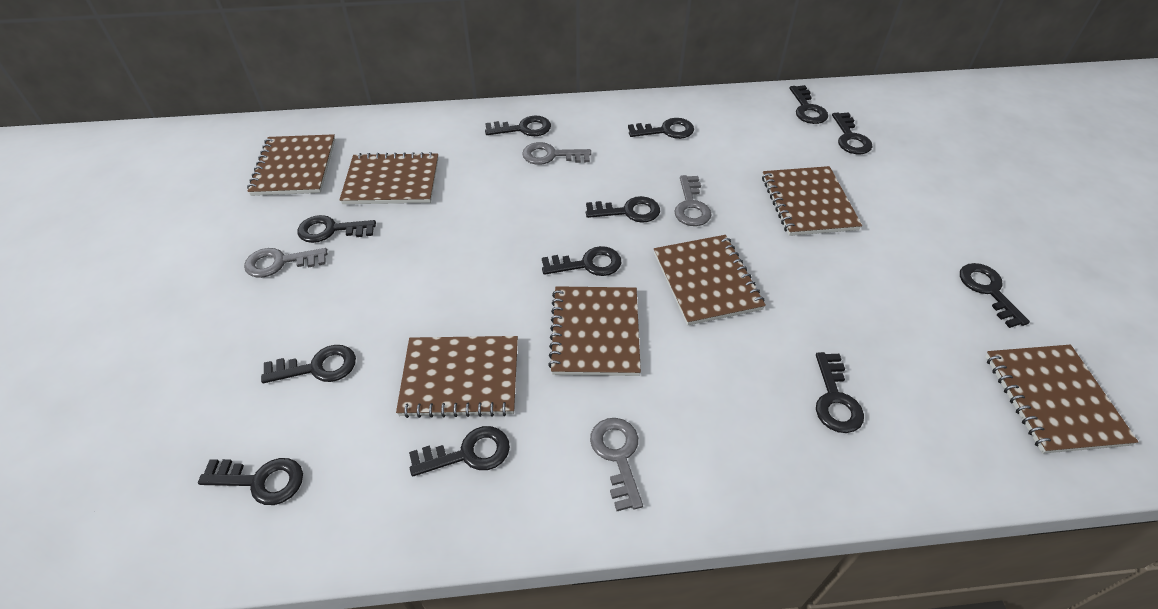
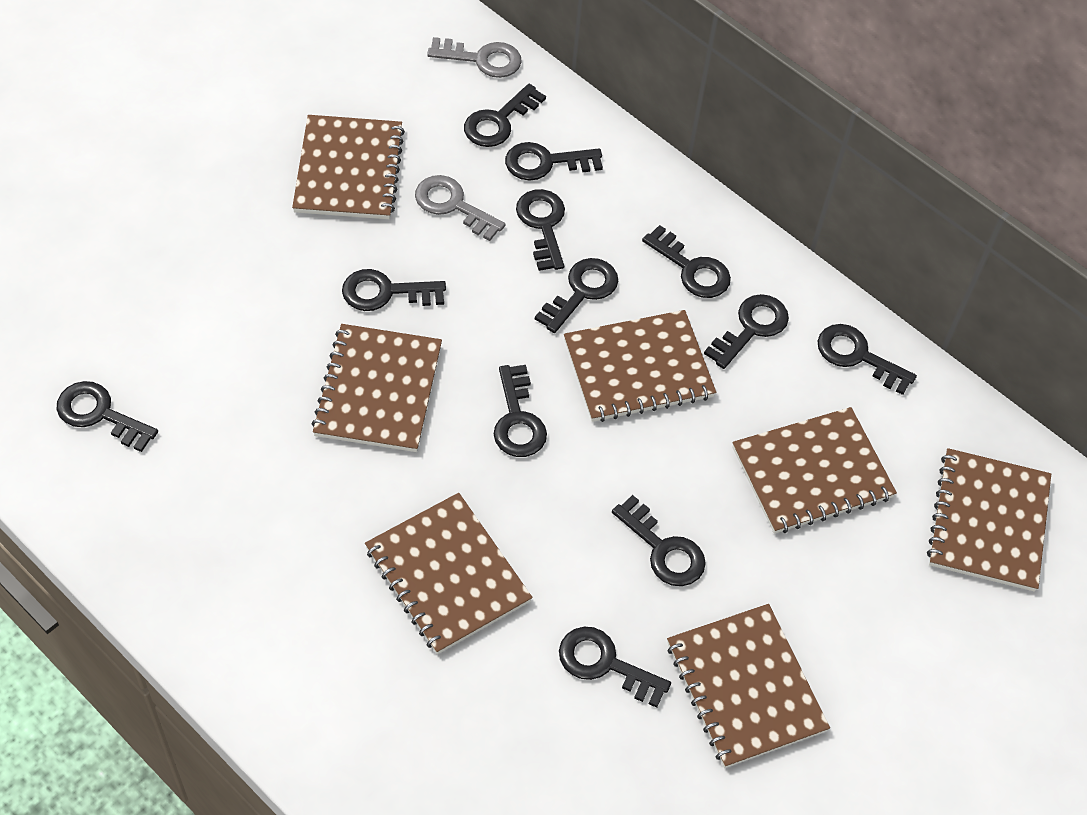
grey key: [244,248,327,278] [522,142,591,165] [590,418,643,511] [674,175,712,226] = 4 -> [415,175,506,241] [427,37,522,78] = 2

